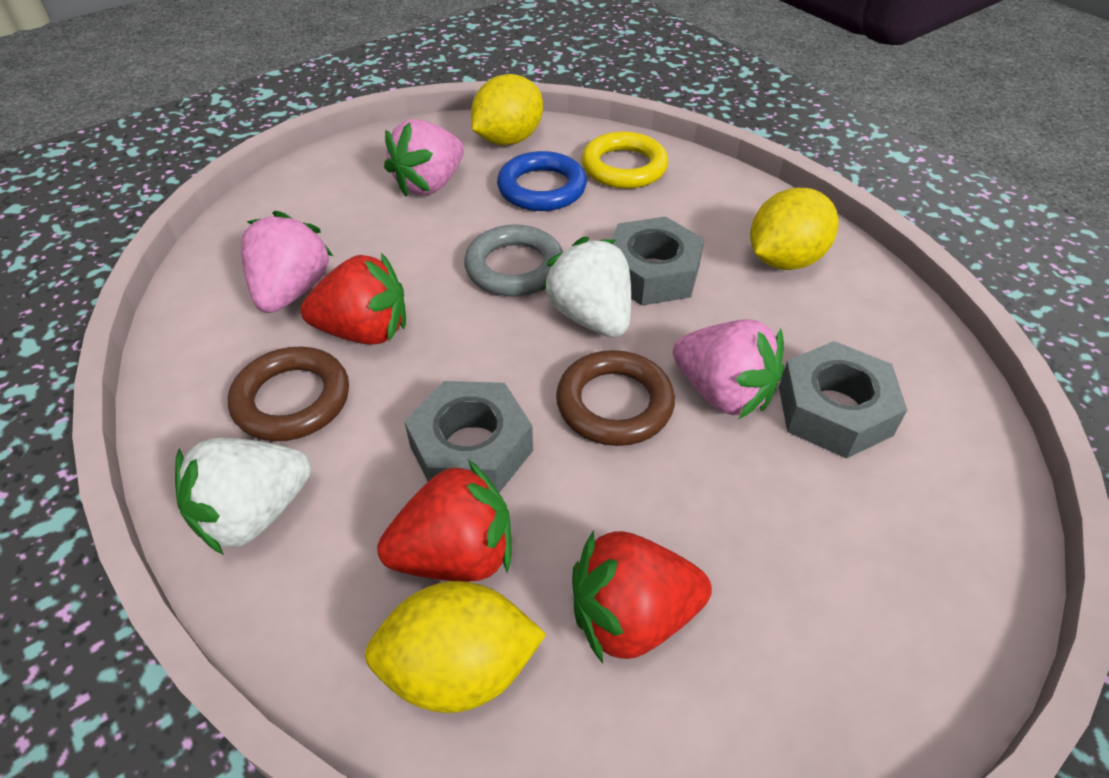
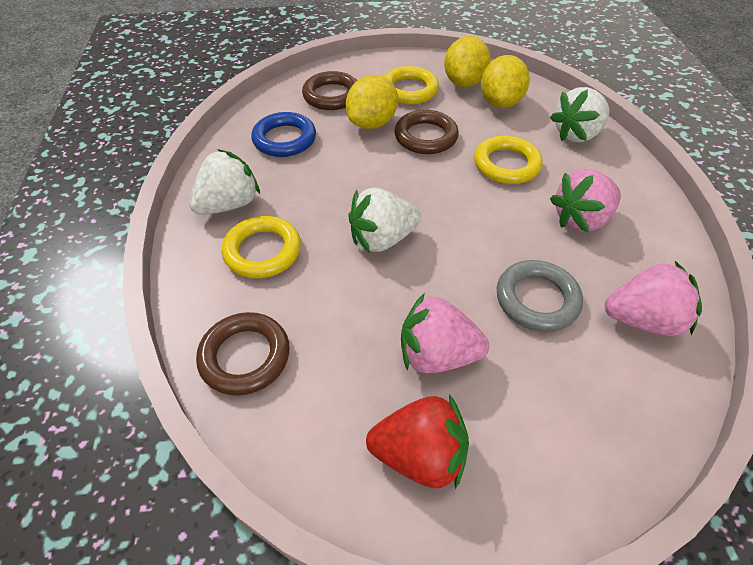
brown ring: [228,347,349,441] [556,350,675,446] = 2 -> [196,312,290,396] [302,71,357,110] [394,110,459,154] = 3
grey nut: [404,381,533,493] [612,216,704,306] [779,341,907,459] = 3 -> none = 0
red strawberry: [301,253,406,344] [377,460,511,582] [572,530,712,663] = 3 -> [366,394,469,489] = 1
white strawberry: [175,438,311,555] [542,237,631,338] = 2 -> [189,149,260,215] [349,188,421,253] [550,87,609,142] = 3
yellow ring: [582,131,668,189] = 1 -> [222,216,301,279] [384,66,439,105] [474,135,543,184] = 3

